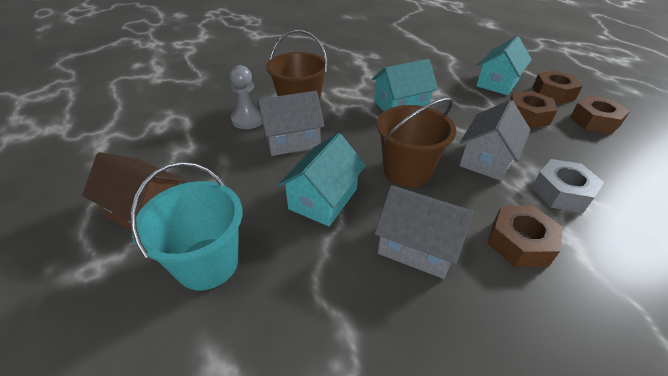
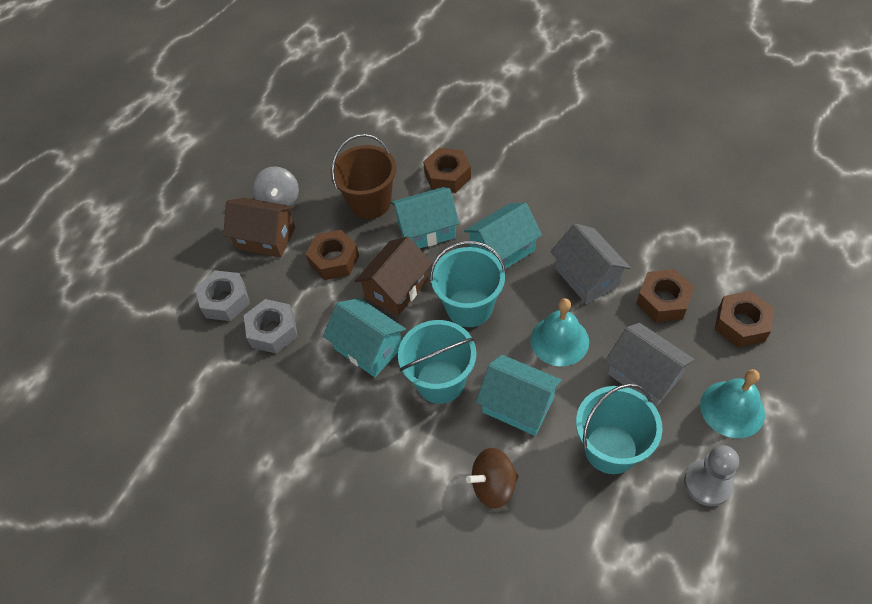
brown bucket: [266,30,328,102] [377,98,457,187] = 2 -> [330,134,396,219] = 1
brown house: [82,152,186,230] = 1 -> [223,198,295,258] [355,236,432,316] = 2
brown spinning top: none = 0 -> [466,448,518,508] = 1
grey house: [258,91,325,156] [374,185,474,279] [459,100,530,181] = 3 -> [550,224,631,304] [605,323,695,407] = 2
grey nut: [531,159,604,213] = 1 -> [195,270,250,321] [244,299,298,354] = 2
grey spinning top: none = 0 -> [252,166,299,206] = 1
turquoise bell: none = 0 -> [530,298,589,366] [700,369,765,438] = 2
turquoise bucket: [130,162,242,290] = 1 -> [398,320,476,404] [430,241,506,327] [576,383,663,474] = 3
turquoise house: [278,133,366,227] [372,59,438,111] [476,36,532,95] = 3 -> [323,298,406,377] [391,187,459,249] [464,203,542,269] [476,355,562,436] = 4

